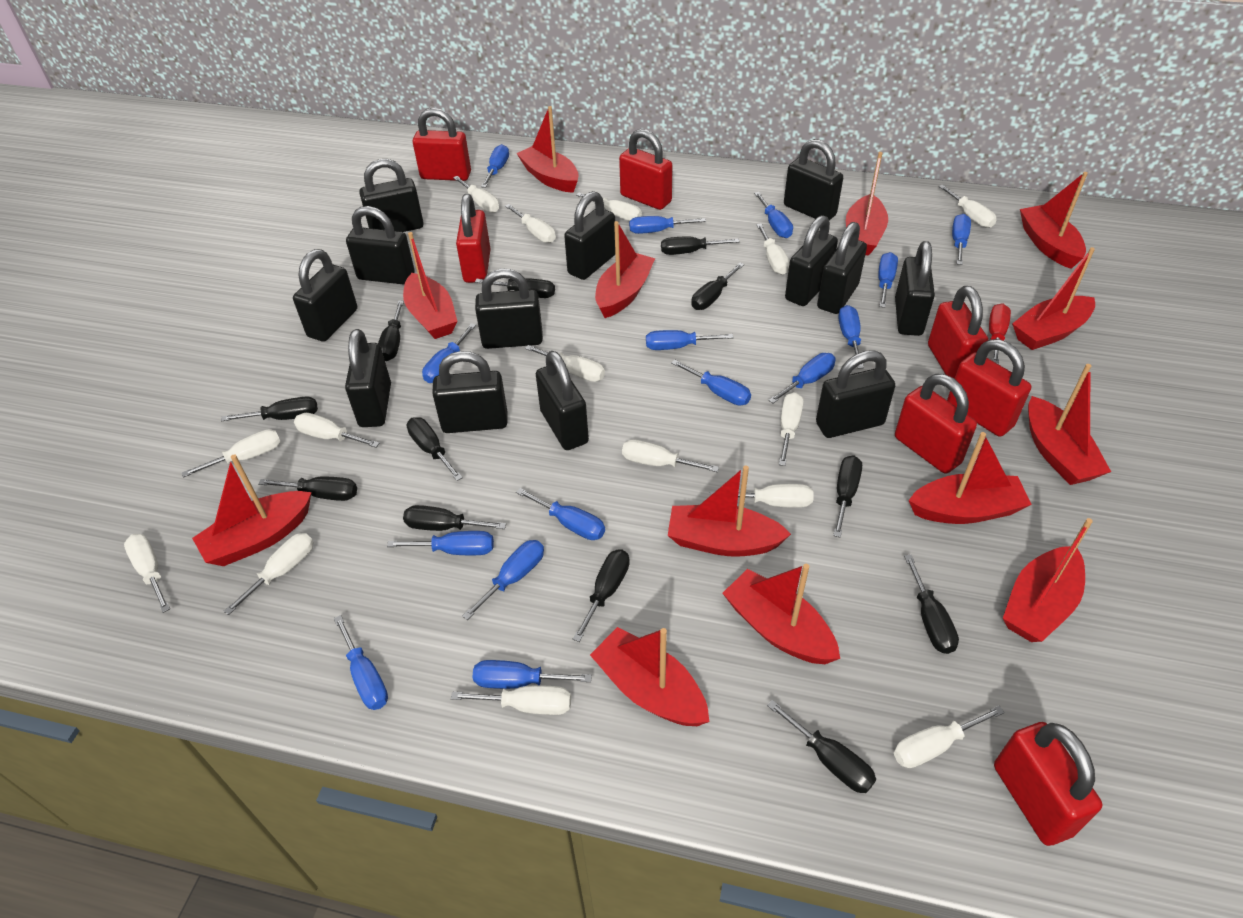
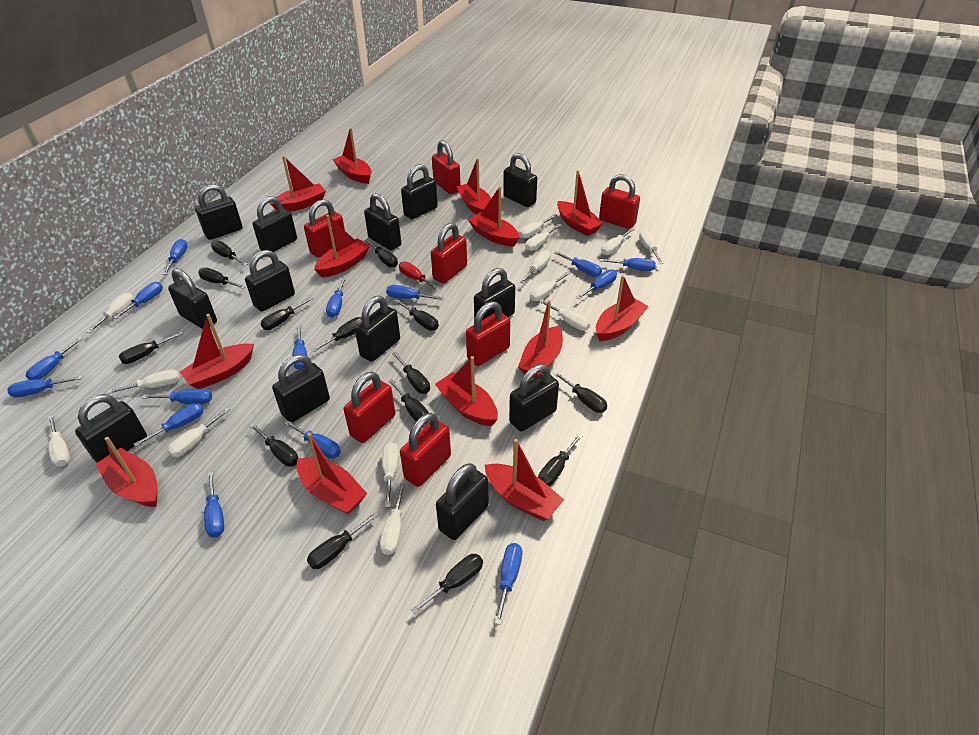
black screwdriver: [221,397,318,421] [258,477,357,501] [378,300,404,361] [403,505,506,531] [407,417,463,481] [475,278,555,298] [573,550,630,642] [661,237,740,255] [691,263,744,310] [767,700,876,793] [833,455,862,537] [904,554,959,654] = 12 -> [118,331,184,364] [198,268,246,289] [211,241,248,266] [250,423,298,467] [260,297,314,330] [307,512,378,569] [311,317,362,352] [364,239,398,268] [388,379,429,424] [392,351,430,394] [395,299,439,331] [411,554,483,614] [538,434,582,486] [553,371,607,413] = 14
white screwdriver: [124,534,170,613] [182,429,281,478] [224,533,314,615] [294,413,380,448] [451,686,571,715] [453,176,499,213] [505,204,556,243] [525,345,605,382] [576,193,642,221] [622,440,719,472] [710,484,814,508] [756,223,790,275] [779,392,803,466] [894,706,1005,768] [939,184,997,228] = 15 -> [48,415,70,467] [87,293,134,333] [107,369,180,394] [167,408,230,457] [380,483,406,555] [382,442,399,507] [519,214,558,239] [521,250,551,284] [525,224,561,251] [530,271,571,301] [539,300,590,331] [601,228,634,255] [639,230,664,264] = 13

